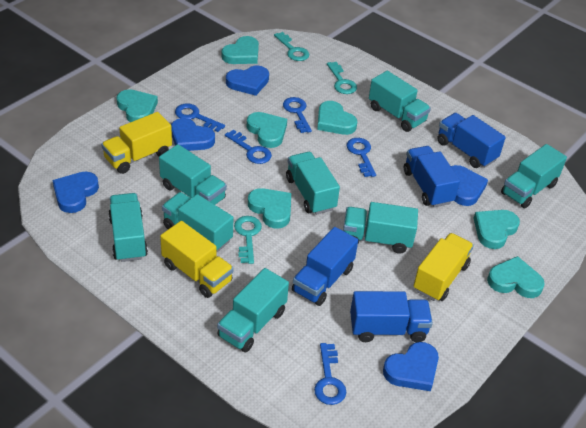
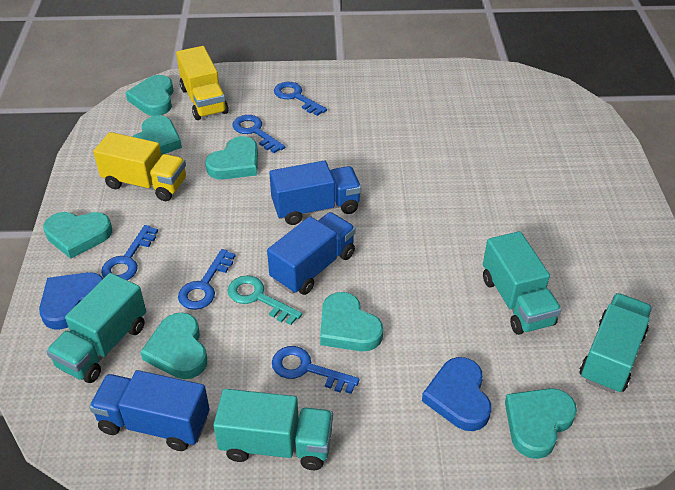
blue heart: [52,172,99,213] [171,118,215,151] [226,65,269,96] [383,342,439,391] [451,165,488,206] = 5 -> [39,272,104,330] [422,357,491,431] = 2
blue truck: [292,227,358,306] [350,291,433,342] [404,146,460,207] [437,113,506,168] = 4 -> [89,370,210,451] [267,212,356,295] [269,161,361,225] = 3
turquoise key: [234,216,262,264] [274,32,309,61] [327,62,357,94] = 3 -> [228,275,302,325] = 1
turquoise truck: [108,193,148,262] [159,144,227,205] [162,192,233,252] [217,268,289,352] [286,152,340,215] [343,202,418,254] [369,71,431,132] [501,144,567,208] = 8 -> [46,273,146,383] [213,389,333,470] [483,231,562,335] [580,293,652,393] = 4
yellow truck: [101,112,172,174] [160,221,234,298] [414,233,474,301] = 3 -> [93,132,186,201] [176,46,229,120] = 2

